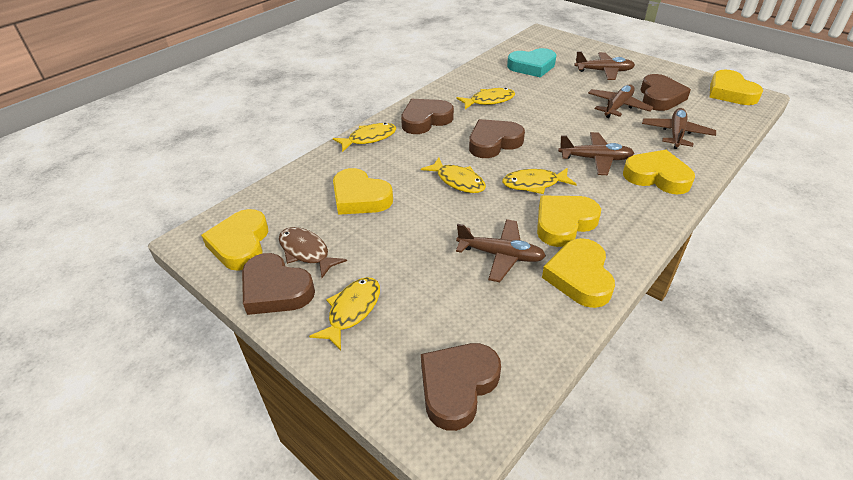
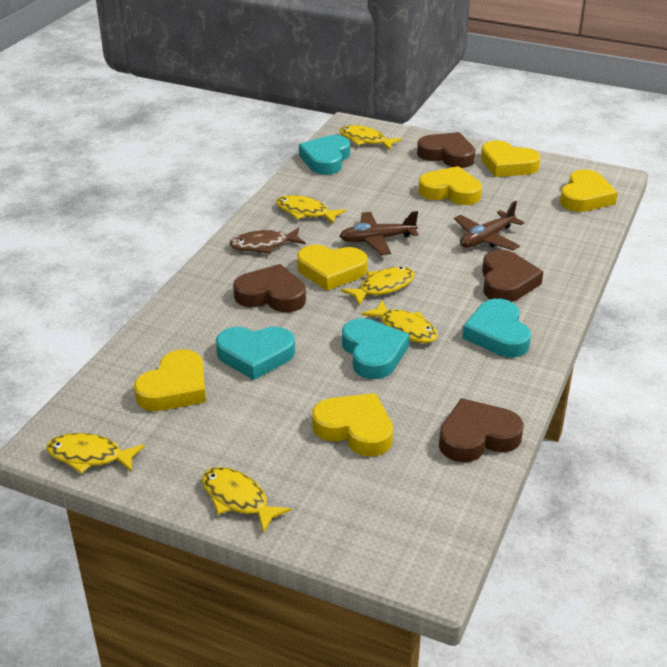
brown heart: [242,253,315,315] [401,99,454,134] [421,343,501,431] [469,119,525,158] [641,74,691,111] = 5 -> [233,264,306,312] [417,132,475,168] [439,398,524,462] [482,250,543,302] = 4
brown plane: [456,219,546,282] [558,132,635,175] [575,51,635,80] [588,84,653,118] [642,108,716,149] = 5 -> [340,211,419,255] [454,201,525,251] = 2
turquoise heart: [507,48,556,77] = 1 -> [216,327,295,380] [299,135,350,175] [342,318,410,379] [462,299,531,357] = 4
yellow fish: [309,277,380,351] [333,123,396,152] [421,157,486,193] [456,88,515,109] [502,168,577,194] = 5 -> [46,433,145,474] [202,467,291,533] [276,195,346,224] [339,125,402,150] [341,267,415,305] [361,300,438,343] = 6

